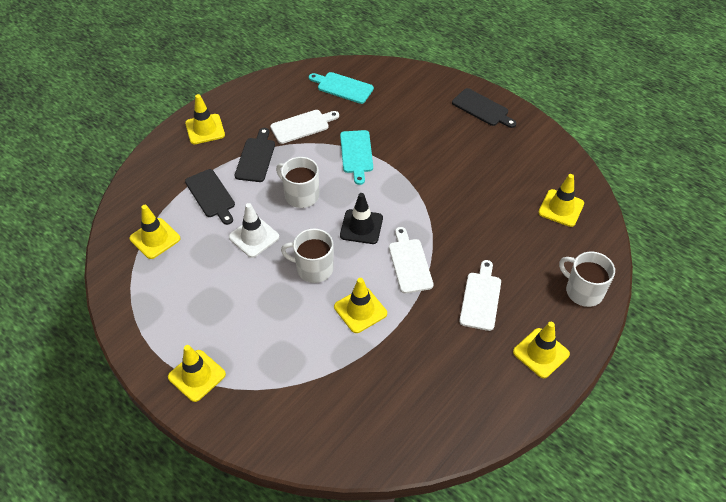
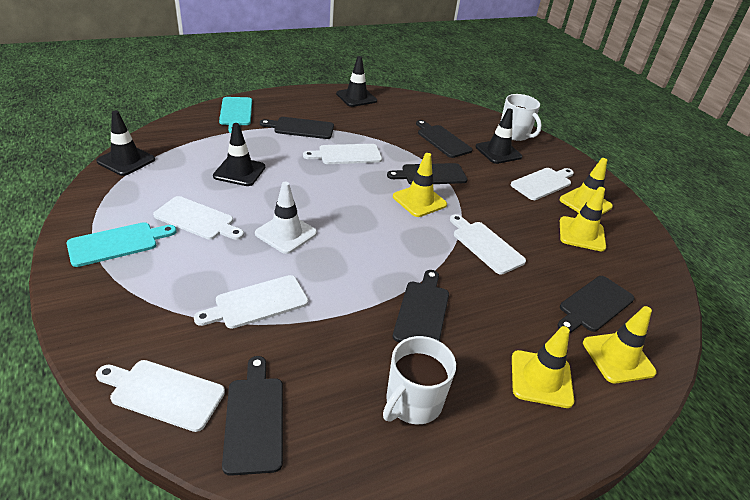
black cutting board: [185,169,235,225] [235,128,275,182] [452,88,516,128] = 3 -> [222,356,283,476] [260,117,334,139] [387,163,468,184] [393,270,449,342] [416,120,473,158] [557,276,635,333] = 6
black traffic cone: [340,193,383,244] = 1 -> [96,110,155,176] [213,123,265,186] [336,56,377,107] [475,109,522,164] = 4
white cutting board: [270,110,339,144] [389,227,434,293] [459,260,501,331] = 3 -> [96,360,225,432] [153,196,244,240] [194,275,308,329] [303,144,382,164] [450,214,526,274] [511,168,574,200] = 6
white mug: [276,157,319,208] [281,229,334,283] [559,251,615,307] = 3 -> [383,336,456,424] [500,94,542,141] = 2
yellow traffic cone: [130,205,180,259] [168,345,226,402] [185,94,225,144] [334,278,387,333] [513,322,570,378] [538,174,584,227] = 6 -> [393,153,447,217] [512,326,574,408] [560,158,613,214] [560,187,606,251] [583,306,657,383] = 5

